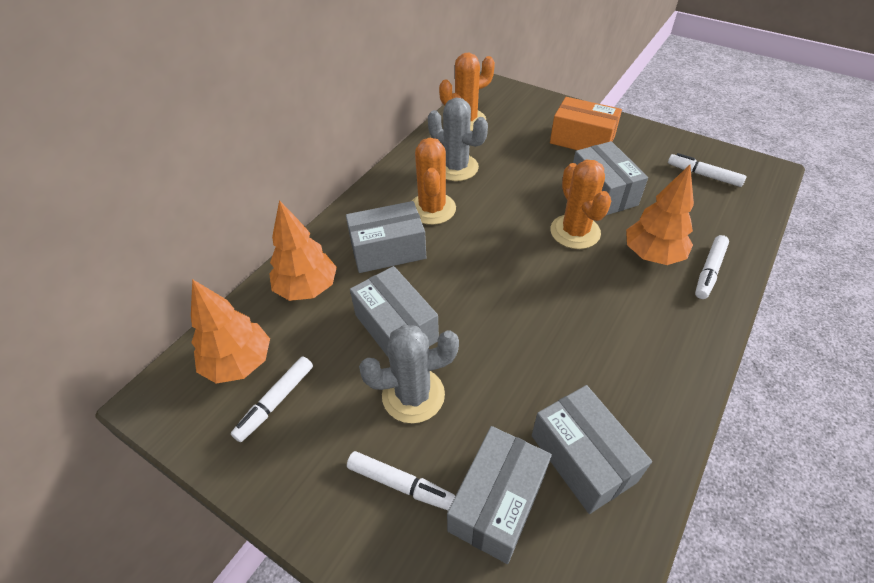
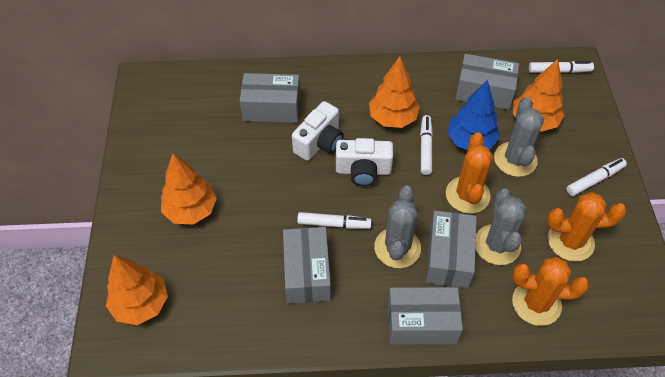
blue tree: none = 0 -> [447,80,500,150] = 1
grey cactus: [359,325,459,423] [428,98,488,181] = 2 -> [374,185,421,268] [476,189,527,265] [494,97,544,177] = 3
orange box: [550,97,622,150] = 1 -> none = 0
orange tree: [191,279,270,384] [269,200,337,301] [626,165,694,265] = 3 -> [106,255,168,325] [161,154,217,225] [369,56,420,128] [513,59,564,132] = 4
white camera: none = 0 -> [292,101,343,161] [336,138,393,186] = 2

